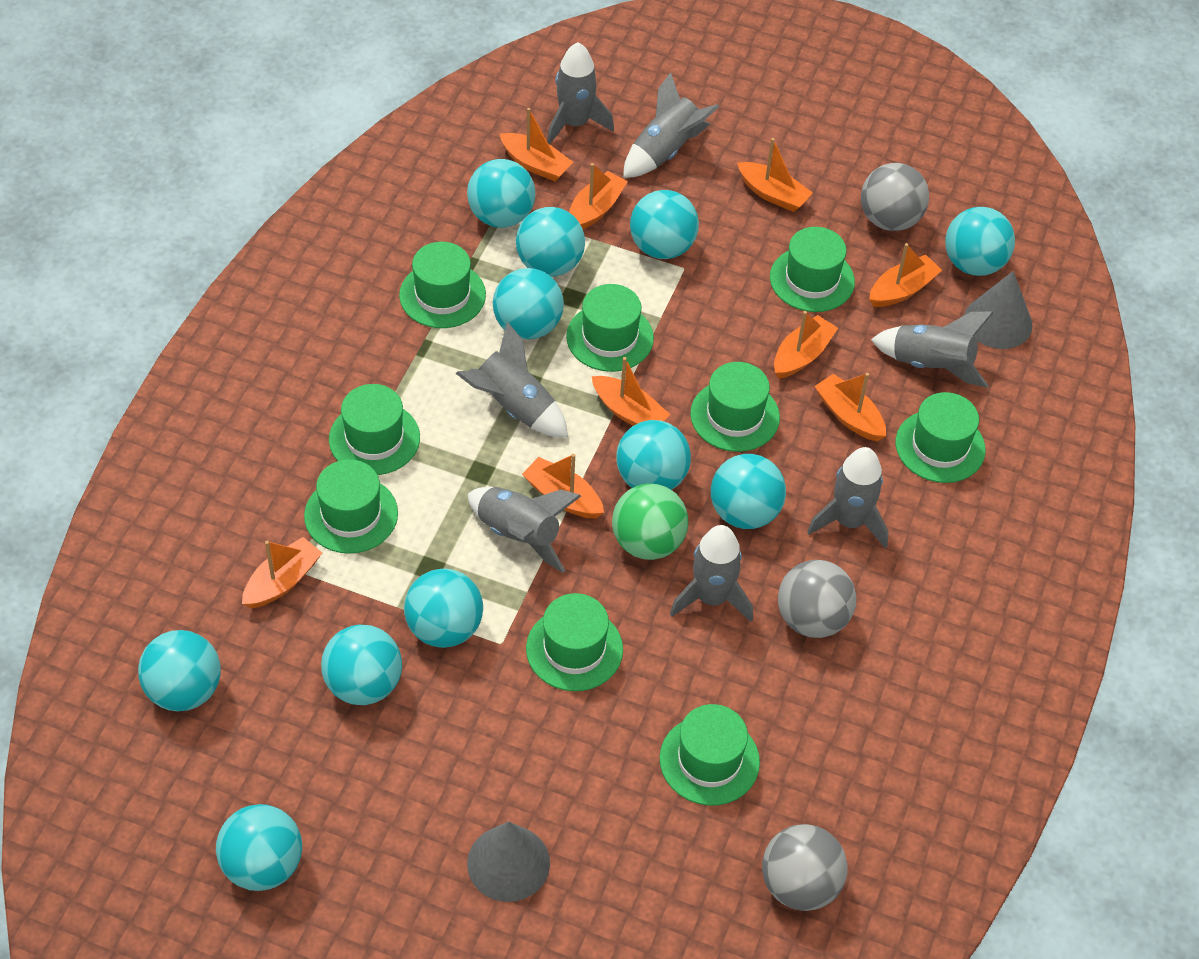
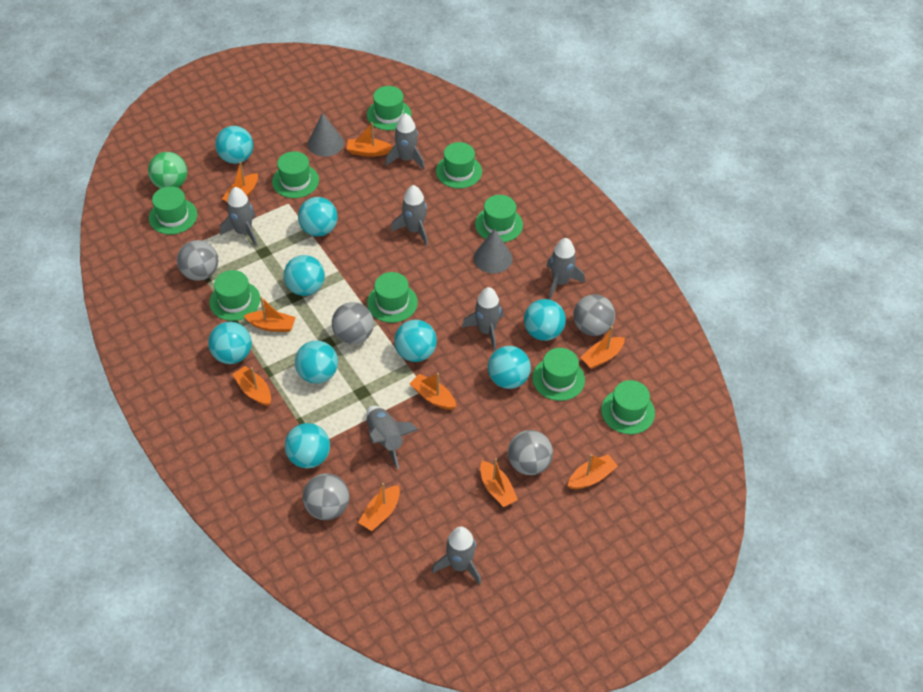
grey ball: [762,824,848,911] [778,560,856,638] [861,163,929,231] = 3 -> [177,240,218,281] [303,473,349,520] [332,302,374,344] [508,430,553,475] [573,294,615,336] = 5
turquoise ball: [138,630,221,711] [216,804,302,891] [321,625,402,705] [404,569,483,648] [467,159,535,228] [493,268,564,339] [516,207,585,277] [616,420,691,490] [630,190,699,259] [711,454,786,529] [945,207,1015,276] = 11 -> [208,322,252,364] [215,126,253,164] [284,255,325,296] [285,423,330,469] [295,341,338,384] [298,197,338,236] [394,320,437,362] [488,346,531,389] [524,299,566,341] = 9

